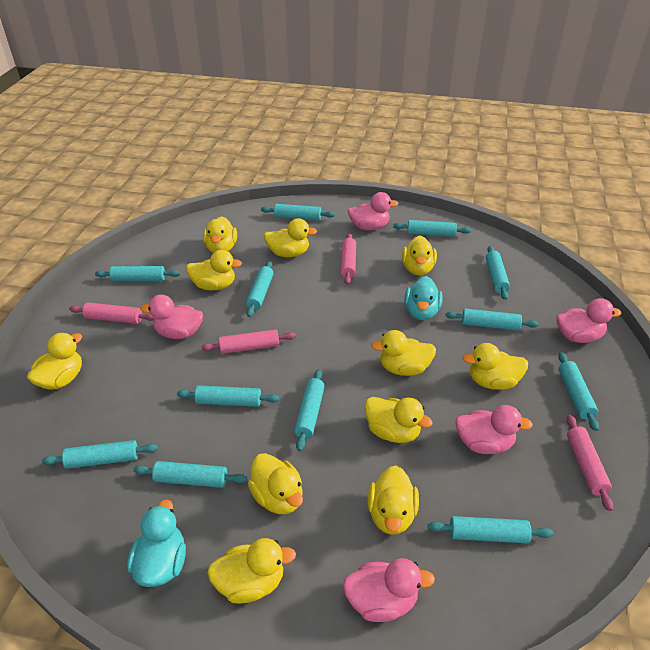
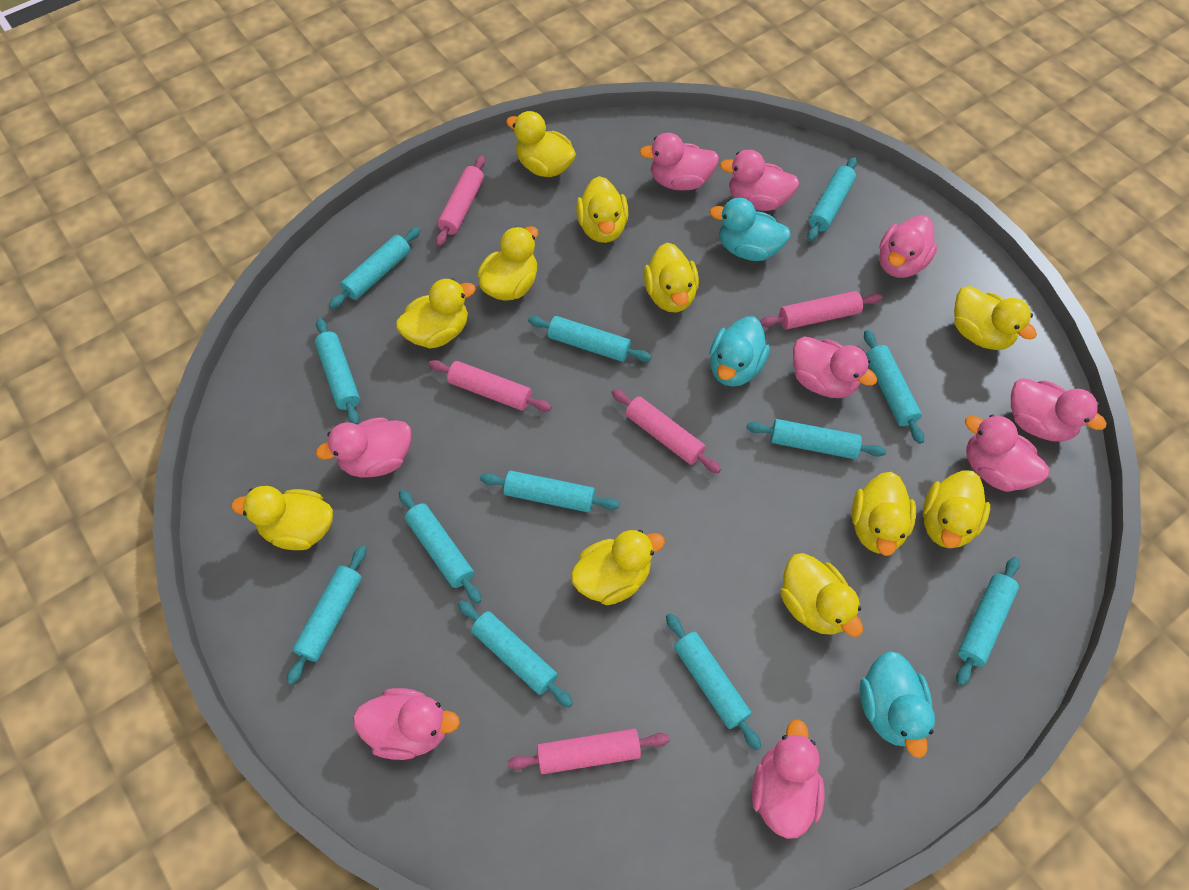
pink duck: [140,294,203,339] [343,558,435,622] [348,192,398,230] [455,405,533,454] [556,298,621,343] = 5 -> [316,417,411,478] [353,688,460,760] [639,133,719,191] [720,150,799,211] [752,719,825,839] [793,336,877,398] [879,215,938,278] [965,415,1049,492] [1011,378,1106,442] = 9
pink rolling pin: [69,302,154,324] [201,329,296,354] [340,233,356,285] [567,415,613,511] = 4 -> [429,360,552,412] [436,156,485,247] [508,729,669,774] [611,389,721,473] [760,291,882,329] = 5
turquoise duck: [127,499,186,587] [404,276,443,320] = 2 -> [709,316,770,387] [710,198,791,261] [860,651,935,758] = 3

